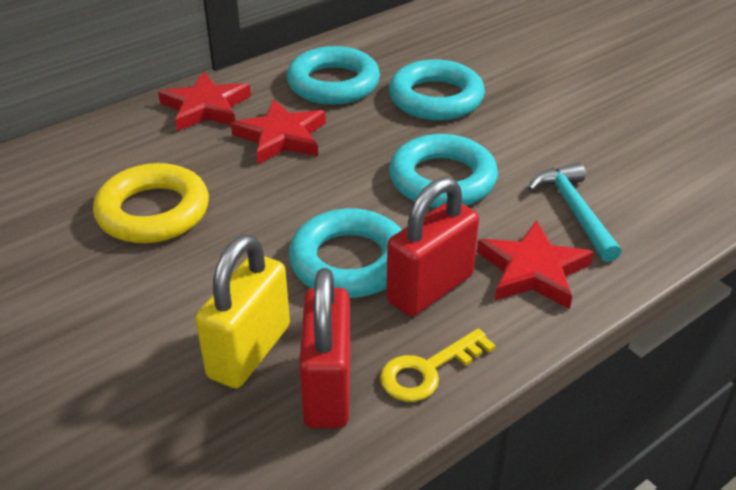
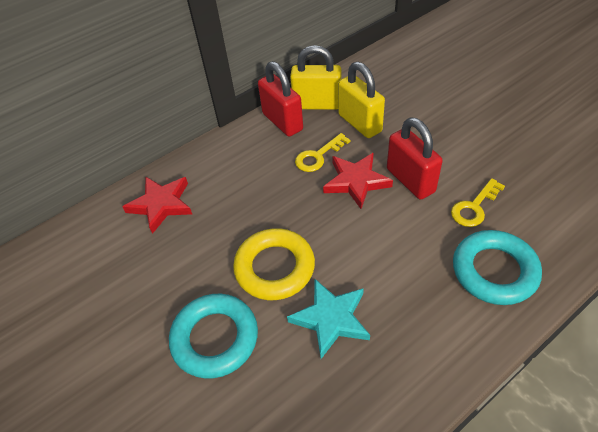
red star: [158,71,251,131] [231,99,326,164] [477,220,594,309] = 3 -> [122,177,192,234] [323,153,393,209] = 2
turquoise hammer: [528,163,621,262] = 1 -> none = 0
turquoise ring: [287,46,380,105] [289,208,402,298] [389,59,485,120] [389,134,498,208] = 4 -> [169,294,258,379] [453,230,542,305] = 2
turquoise star: none = 0 -> [287,279,370,359] = 1
yellow key: [380,329,496,402] = 1 -> [295,133,350,172] [451,178,505,227] = 2
yellow padlock: [195,235,290,388] = 1 -> [290,45,342,110] [338,62,385,138] = 2

